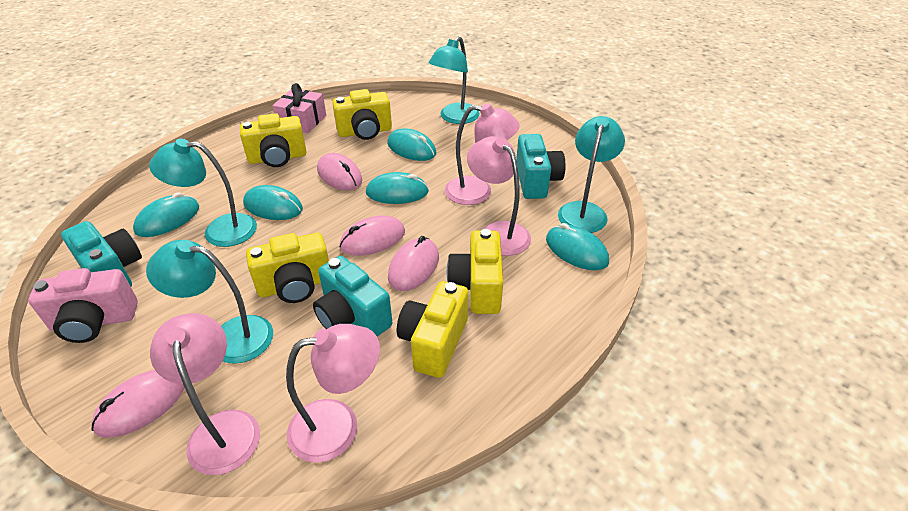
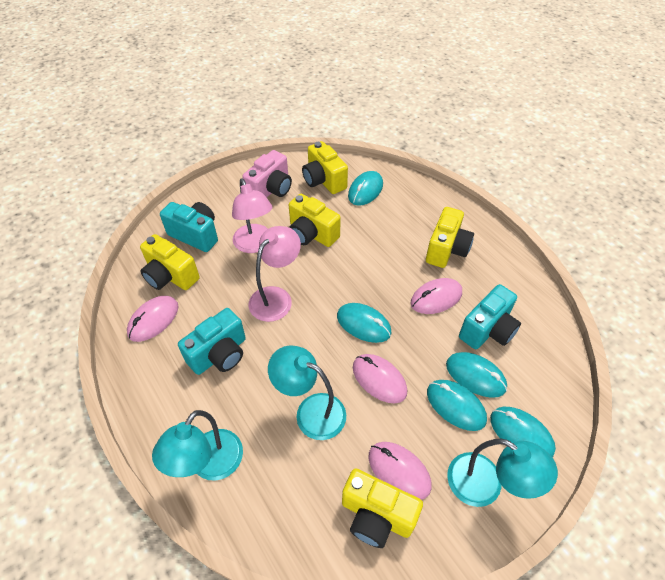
pink gift: [273,83,326,133] = 1 -> none = 0
pink lamp: [150,313,260,475] [286,324,380,463] [445,103,520,205] [467,136,531,256] = 4 -> [232,179,272,253] [248,226,301,322] = 2
turquoise lamp: [146,240,273,364] [149,139,257,247] [429,36,480,124] [558,116,625,233] = 4 -> [152,410,243,481] [268,345,346,440] [447,438,558,507] = 3

